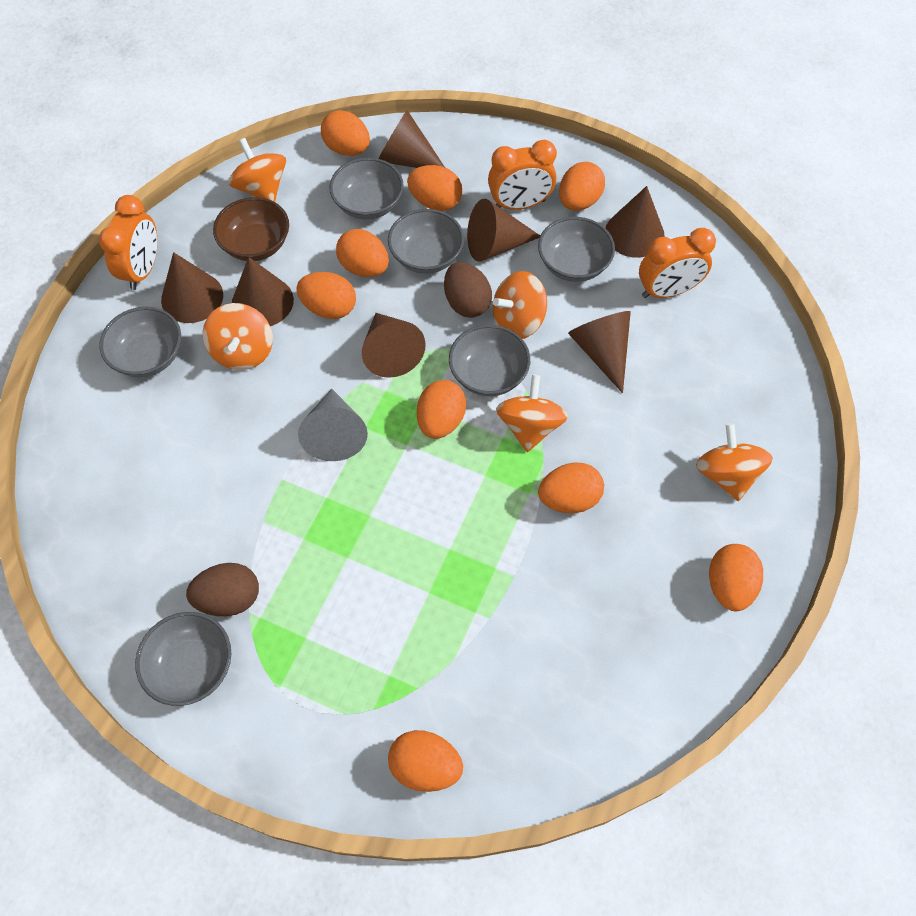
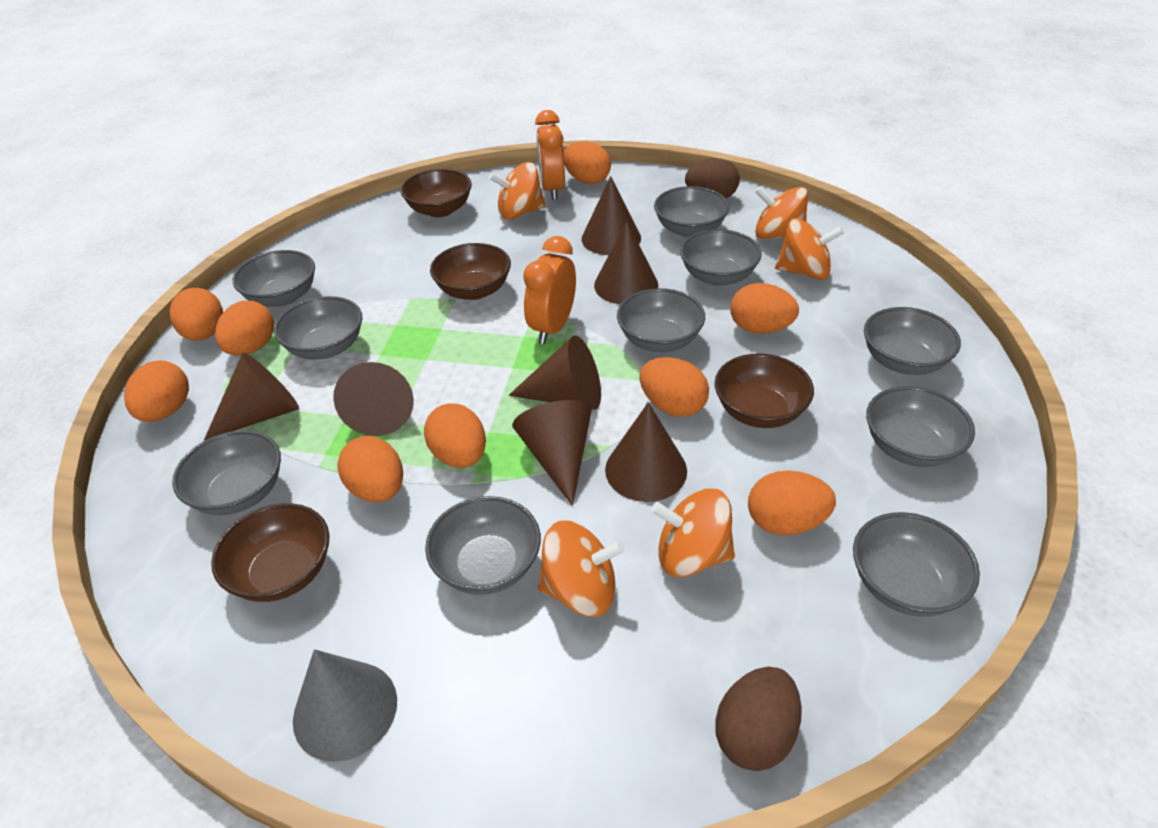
brown bowl: [213,197,289,261] = 1 -> [211,503,330,602] [401,169,472,217] [430,243,511,300] [715,353,814,428] = 4
grey bowl: [99,307,181,377] [135,612,231,706] [329,158,404,220] [388,209,464,274] [449,325,530,396] [538,217,615,282] = 6 -> [172,430,281,515] [233,250,315,307] [274,296,362,360] [425,496,541,595] [617,288,705,352] [654,186,729,238] [680,229,762,286] [853,512,980,616] [864,307,961,375] [866,386,975,467] = 10
orange clock: [99,195,157,290] [488,140,557,210] [639,228,716,298] = 3 -> [523,236,576,344] [535,110,565,200] = 2

